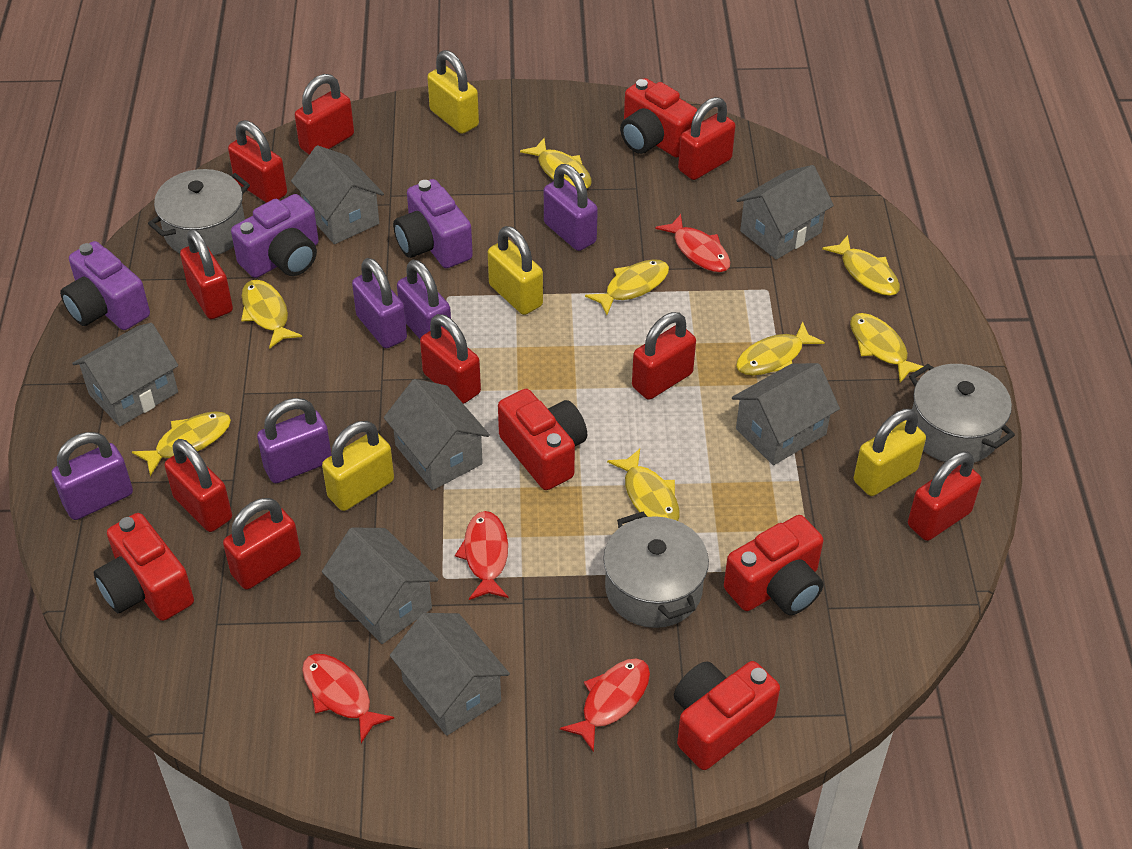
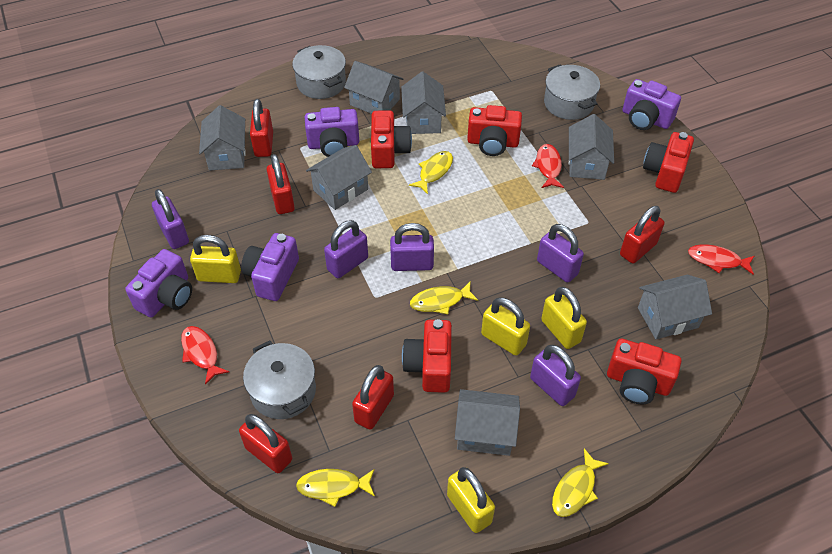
purple camera: [60,241,150,330] [231,194,319,278] [393,179,473,268] = 3 -> [125,249,192,317] [241,233,299,301] [305,107,359,157] [622,79,681,130] = 4
red fish: [302,654,394,743] [455,511,509,600] [560,658,650,752] [655,214,730,272] = 4 -> [181,326,229,385] [532,144,564,188] [688,244,754,275] = 3
red padlock: [165,439,232,532] [180,229,233,319] [223,498,301,590] [228,120,287,203] [295,74,354,155] [420,314,481,404] [632,312,696,400] [678,97,735,180] [908,452,982,541] = 9 -> [239,414,292,473] [250,99,273,157] [267,154,295,214] [352,365,394,430] [620,206,664,264] = 5
yellow fish: [132,411,231,476] [241,280,302,349] [520,138,592,188] [585,259,669,315] [607,449,680,521] [736,321,825,376] [822,235,900,296] [850,313,923,383] = 8 -> [296,469,375,507] [409,151,453,194] [410,282,478,314] [552,448,609,517] = 4

